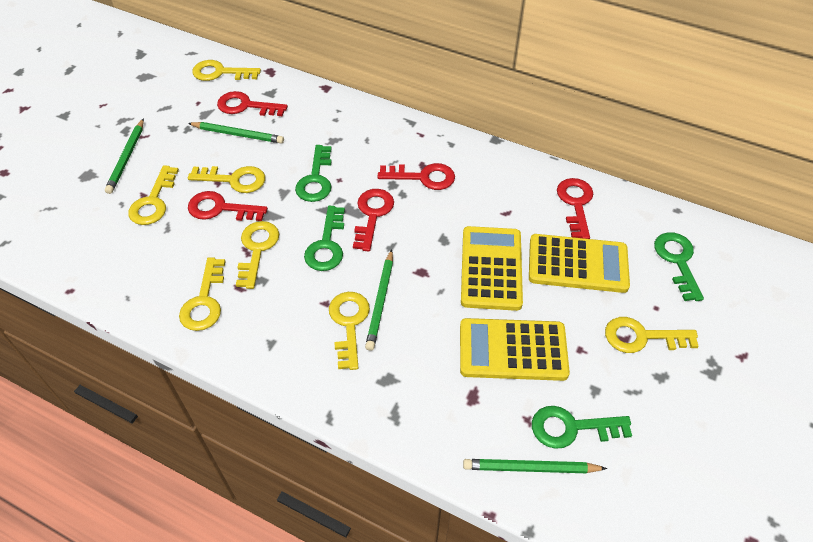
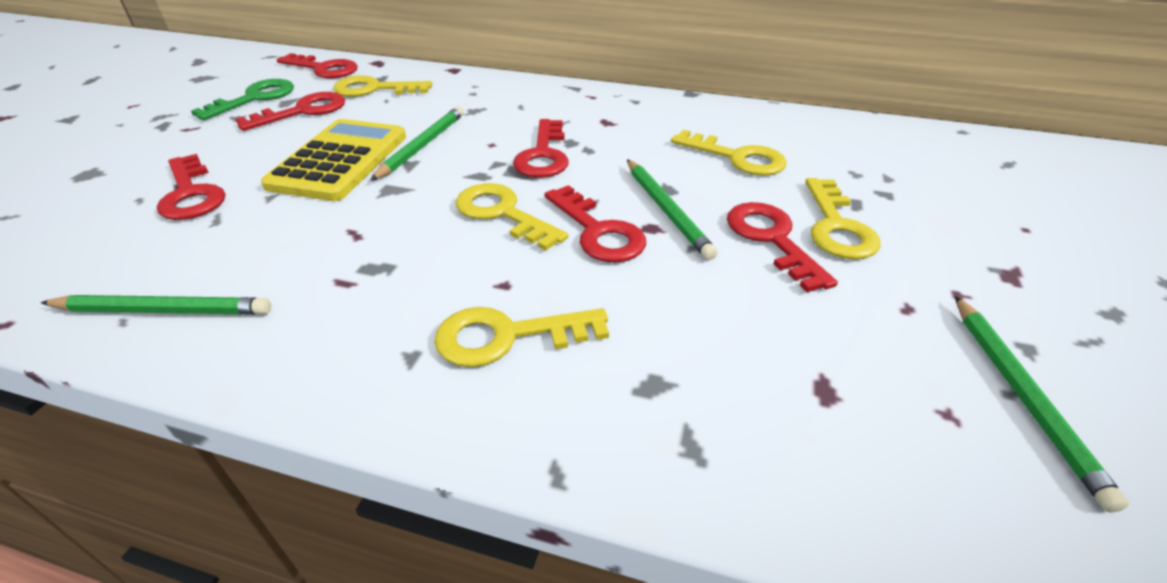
green key: [295,145,332,202] [304,206,345,271] [532,406,632,449] [654,232,704,301] = 4 -> [191,79,294,120] = 1
red key: [188,191,268,221] [217,91,288,116] [353,189,394,252] [378,163,455,190] [557,178,593,239] = 5 -> [157,154,226,220] [236,92,345,131] [277,53,358,78] [513,119,568,178] [545,185,646,263] [727,202,838,292] = 6
yellow calculator: [460,318,570,381] [461,226,523,311] [529,234,630,293] = 3 -> [261,119,406,201] = 1
yellow key: [128,165,179,225] [179,258,226,331] [188,166,265,193] [192,60,261,81] [236,221,279,289] [329,292,370,370] [605,317,699,353] = 7 -> [333,76,433,97] [434,307,609,367] [456,183,568,251] [671,130,787,176] [805,178,881,259] = 5

